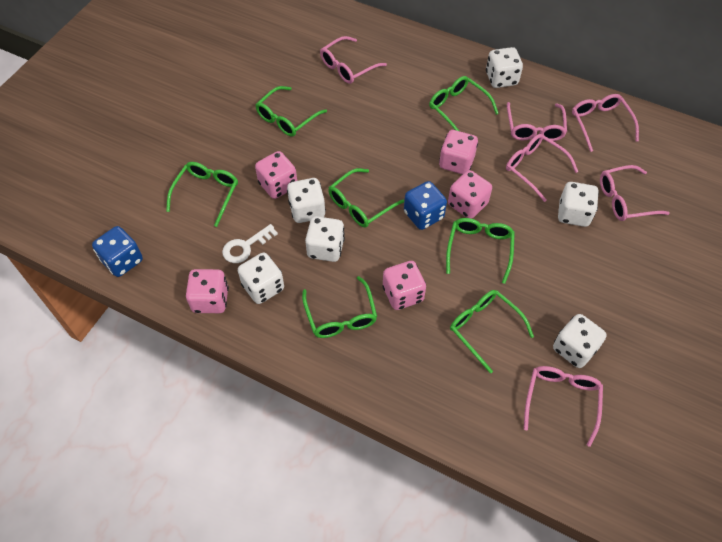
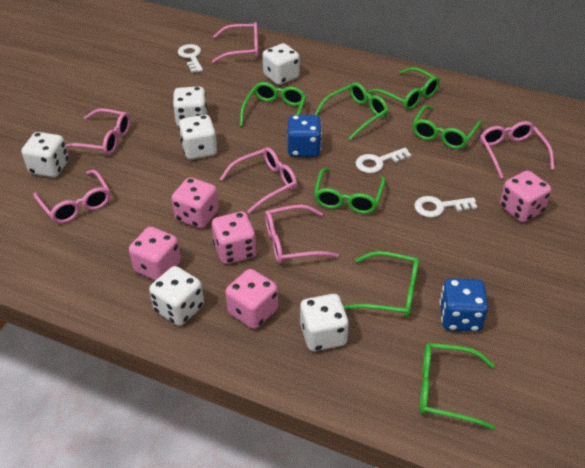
white key: [222,224,278,263] = 1 -> [178,44,203,73] [356,148,412,173] [414,196,477,218] = 3

